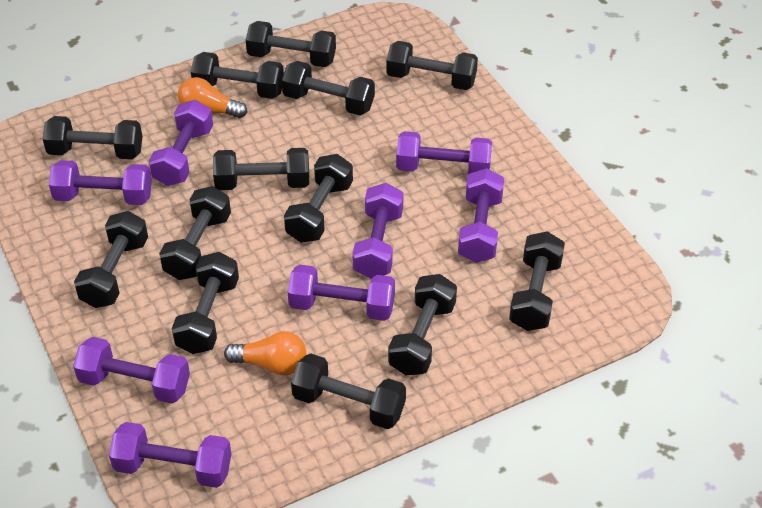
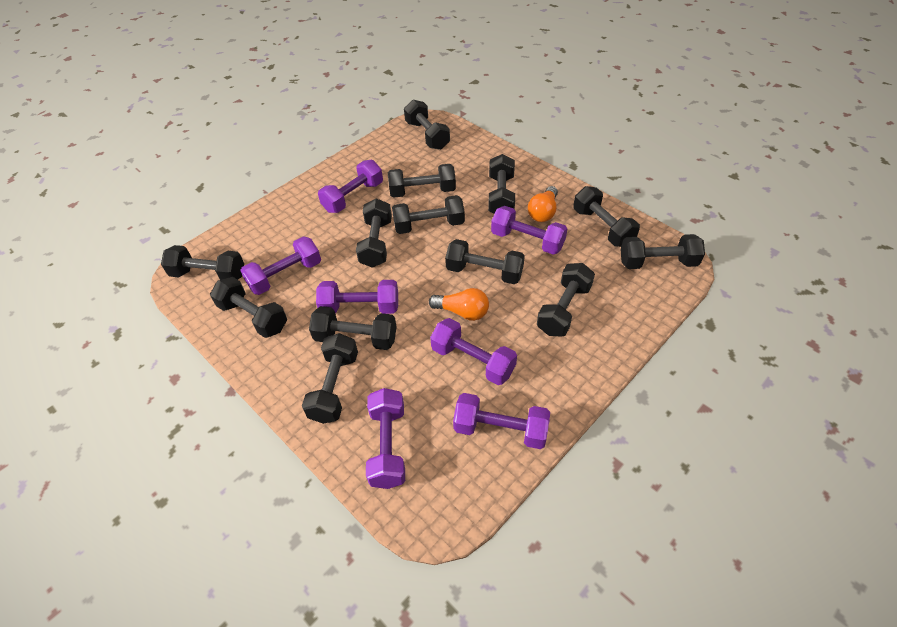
purple dumbbell: [49,160,152,205] [73,337,190,404] [109,422,232,488] [149,100,213,186] [288,265,395,321] [352,183,404,279] [396,131,492,174] [458,168,504,263] = 8 -> [240,236,321,295] [316,280,398,314] [318,160,383,213] [366,388,405,489] [430,318,517,385] [453,393,550,449] [491,206,568,255] = 7

